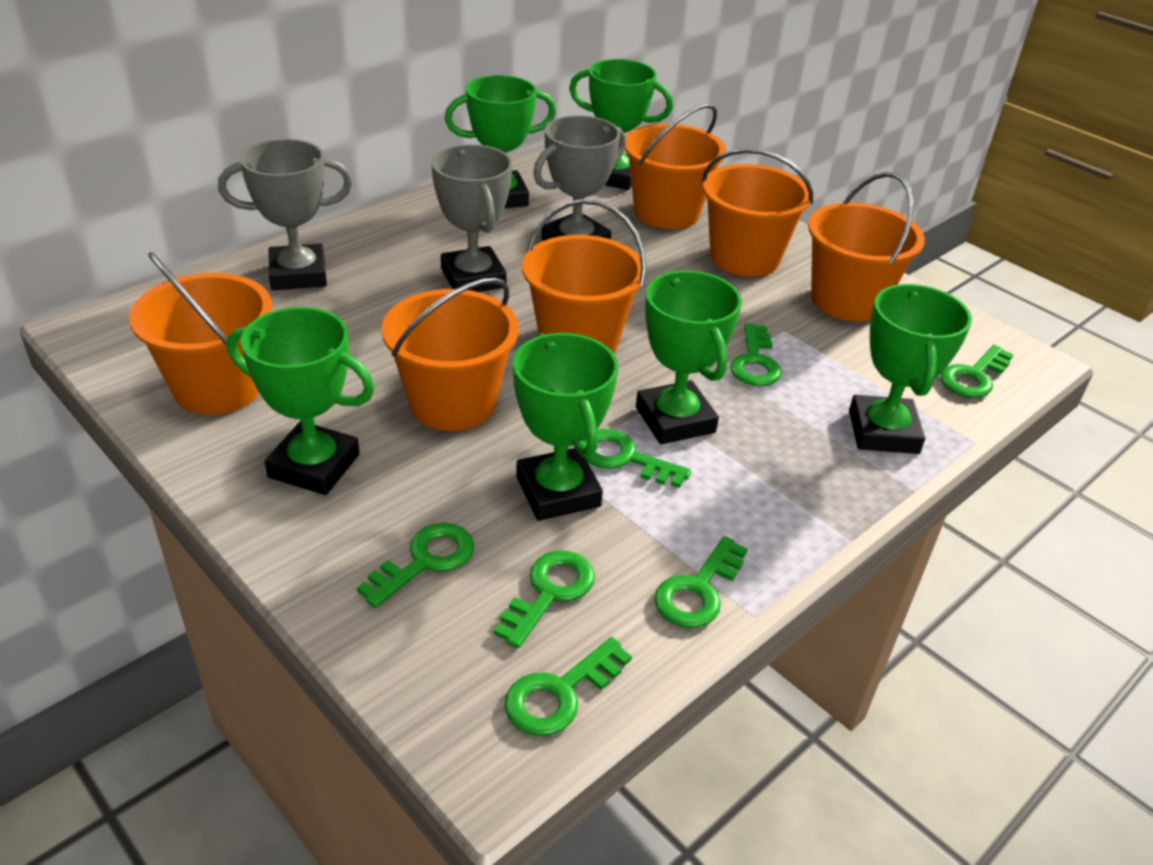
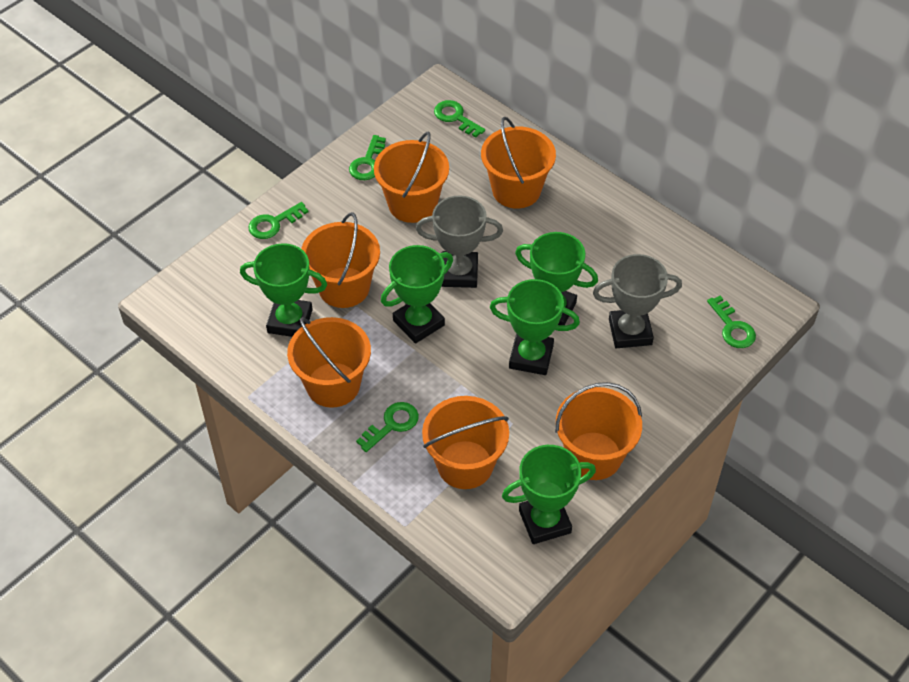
green key: [357,523,474,608] [494,551,595,648] [504,637,632,736] [583,429,691,488] [654,536,748,628] [730,323,782,386] [940,345,1014,398] = 7 -> [248,202,308,239] [349,135,386,180] [356,402,419,452] [434,100,485,138] [707,296,756,348] = 5
green trophy: [227,307,375,495] [445,75,556,208] [513,333,618,521] [569,59,673,190] [636,271,742,444] [849,284,972,454] = 6 -> [240,243,327,337] [381,245,453,344] [490,279,580,375] [502,445,596,544] [515,232,598,325] = 5
grey trophy: [218,139,352,290] [431,144,512,292] [533,115,626,241] = 3 -> [416,195,503,288] [593,254,682,348] = 2

